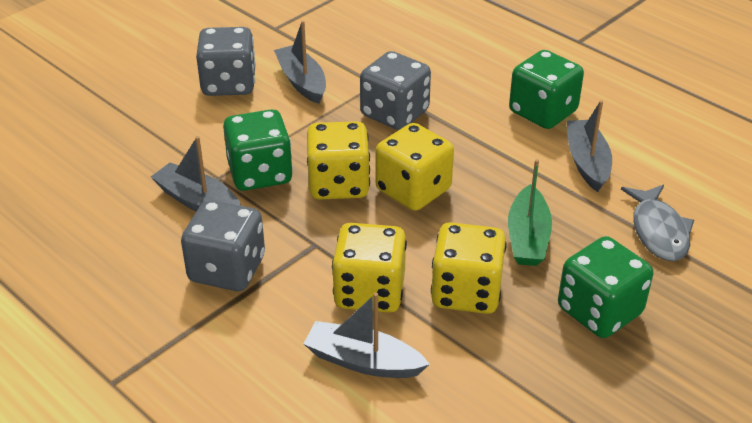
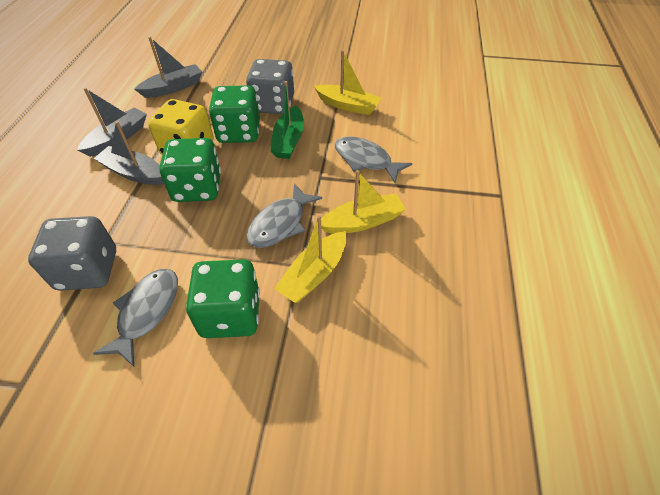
grey boat: [151,136,241,212] [274,21,326,104] [304,293,430,378] [566,100,612,192] = 4 -> [77,88,147,157] [94,121,164,185] [134,37,202,98] = 3
grey dice: [181,200,265,291] [196,27,256,96] [360,51,431,130] = 3 -> [28,216,116,291] [246,59,294,114] = 2
grey fish: [621,185,694,261] = 1 -> [93,269,178,367] [247,183,322,248] [335,136,412,183] = 3
yellow boat: none = 0 -> [274,216,347,303] [314,50,382,115] [321,170,406,234] = 3
yellow dice: [307,121,370,200] [332,223,407,313] [375,123,454,211] [431,222,507,314] = 4 -> [148,99,213,155] = 1

